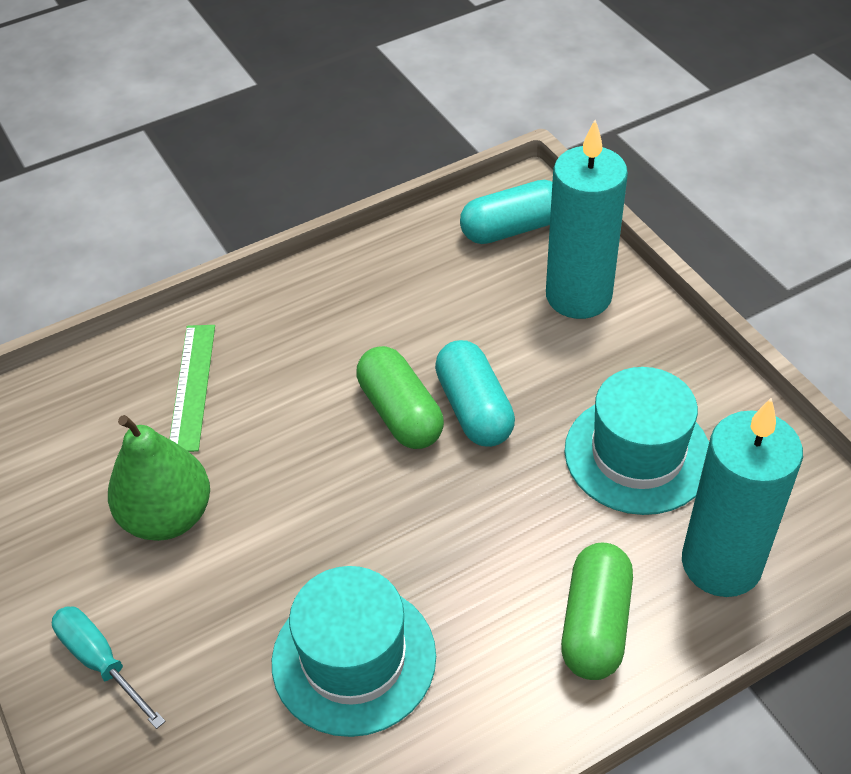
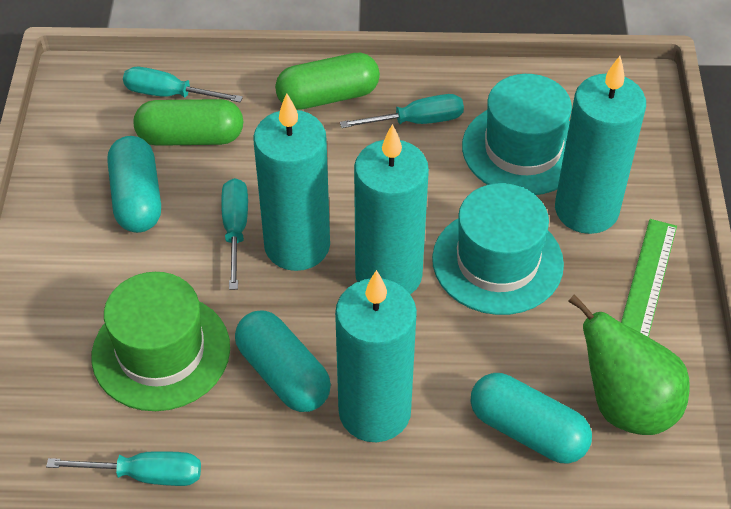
green hat: none = 0 -> [91,272,230,411] = 1
turquoise candle: [546,120,628,319] [682,398,803,597] = 2 -> [253,93,330,271] [335,270,417,442] [354,124,429,295] [555,56,646,234] = 4
turquoise capsule: [435,340,515,447] [460,180,552,244] = 2 -> [108,136,161,233] [235,310,331,412] [471,373,592,464] = 3
turquoise screwdriver: [52,606,166,729] = 1 -> [46,451,201,486] [123,67,243,102] [221,178,248,290] [340,94,464,128] = 4

